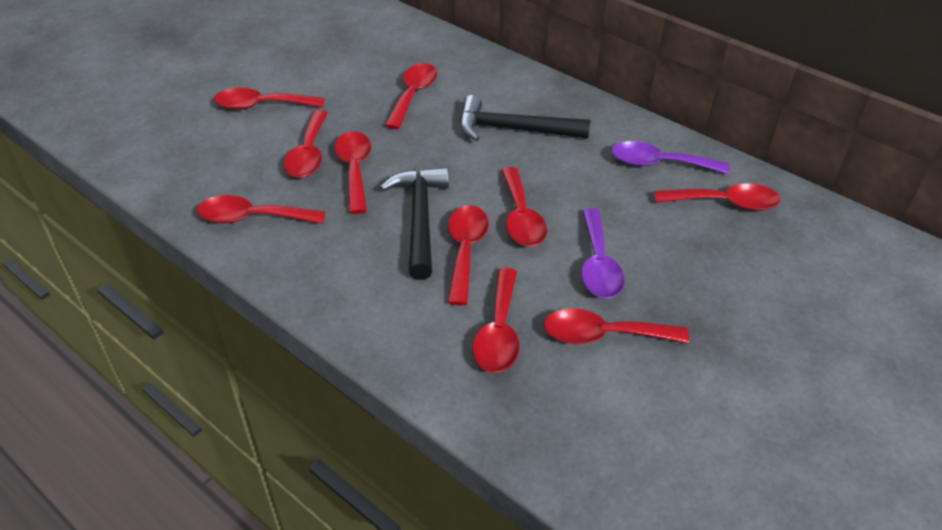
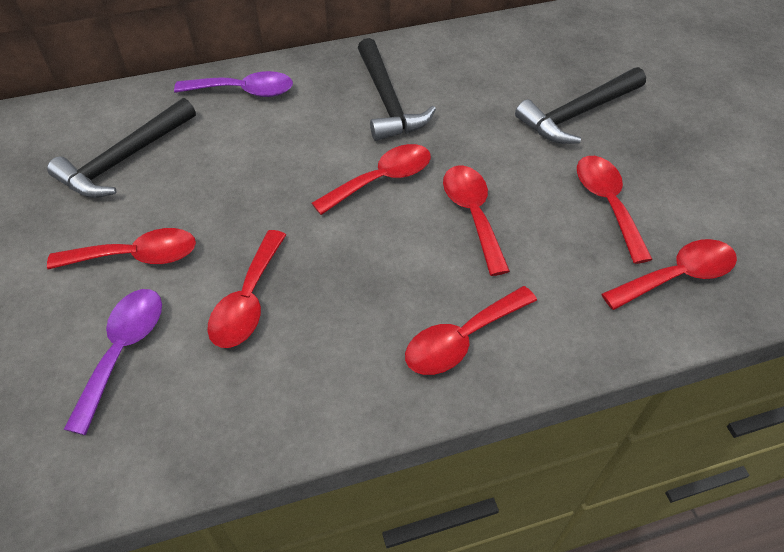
black hammer: [380,167,449,280] [460,95,590,141] = 2 -> [47,98,196,198] [358,38,436,141] [515,67,646,144] = 3
red spoon: [197,195,325,224] [214,88,324,110] [283,110,328,178] [334,131,371,214] [384,63,437,129] [447,205,489,305] [472,268,519,373] [501,167,547,246] [543,308,689,344] [654,183,780,211] = 10 -> [47,228,196,269] [207,230,286,348] [312,144,431,215] [405,286,537,375] [443,166,510,276] [577,156,653,264] [602,239,737,310] = 7

